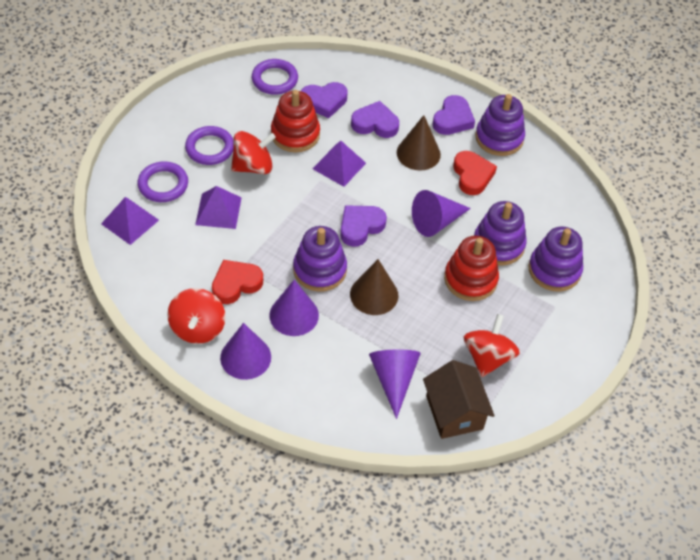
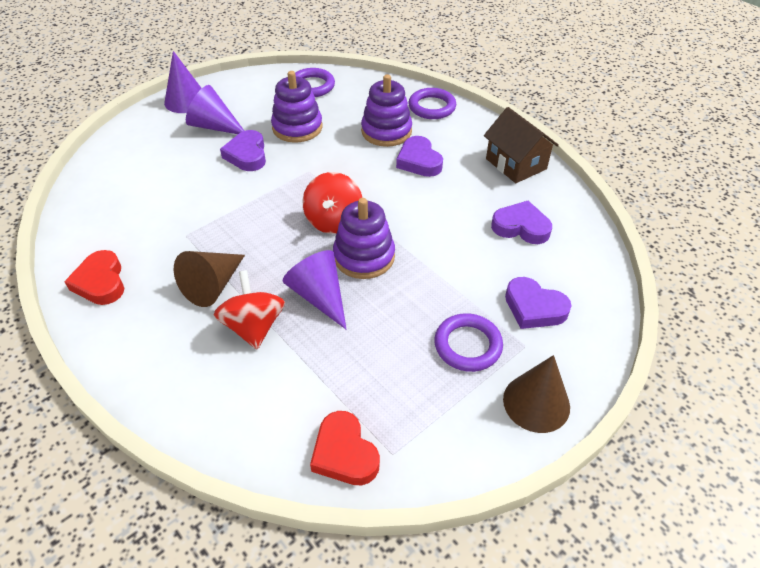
purple cone: [220,323,271,380] [269,280,319,336] [369,349,421,419] [412,190,471,237] = 4 -> [164,51,202,113] [186,85,244,134] [283,250,347,330] = 3
purple pyramid: [101,197,159,245] [195,186,242,229] [312,140,366,187] = 3 -> none = 0
purple stacking toy: [293,226,347,292] [474,201,527,265] [475,94,525,156] [528,227,583,292] = 4 -> [271,71,322,143] [333,198,395,279] [361,75,412,147] = 3
red spinning top: [167,288,226,344] [231,131,276,174] [463,314,520,377] = 3 -> [214,270,285,349] [302,172,362,234] = 2
red stacking toy: [271,90,320,152] [444,236,499,301] = 2 -> none = 0

